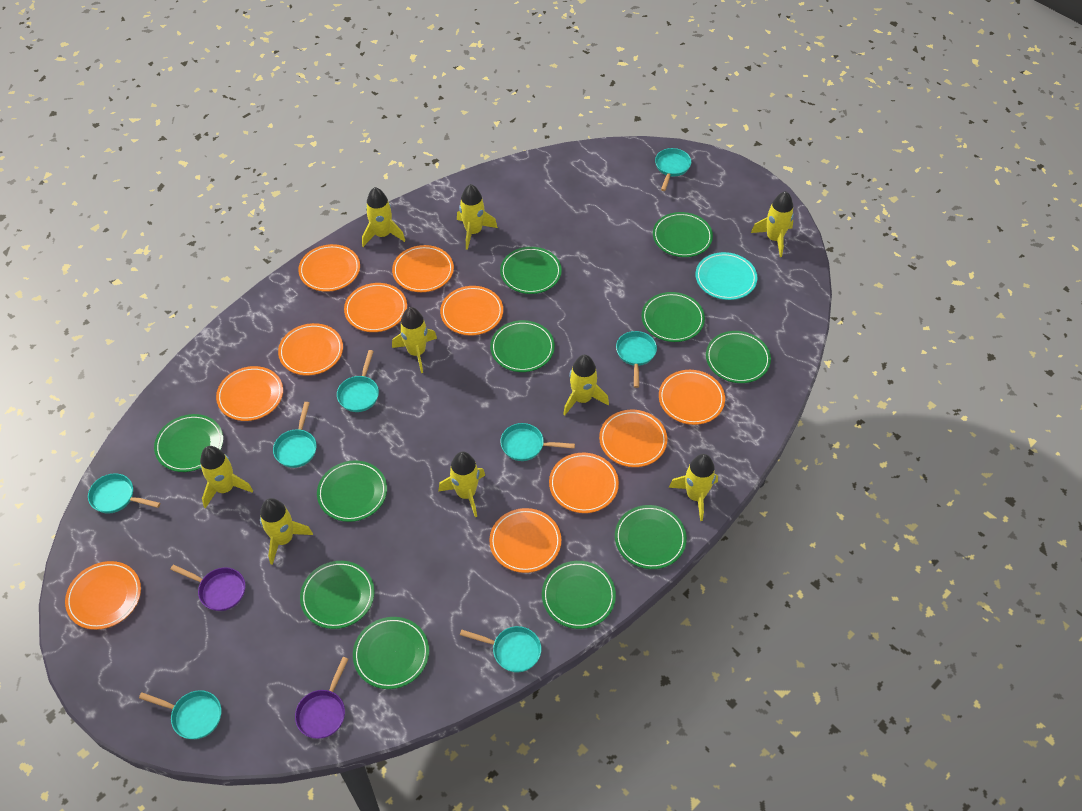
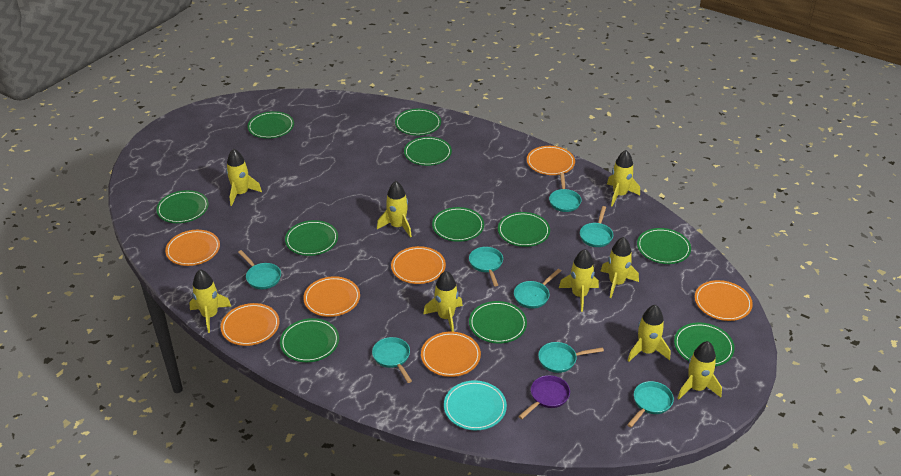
orange plate: [65,561,141,630] [216,366,283,421] [278,323,343,375] [298,244,360,292] [344,283,407,332] [392,245,454,292] [440,286,503,336] [489,508,561,573] [549,453,619,513] [599,410,667,467] [659,370,725,425] = 11 -> [165,230,220,266] [221,303,279,346] [303,276,360,317] [391,246,446,284] [421,332,481,377] [527,146,575,175] [695,280,753,321] = 7
purple pan: [170,565,245,611] [295,657,348,739] = 2 -> [518,375,570,419] = 1

